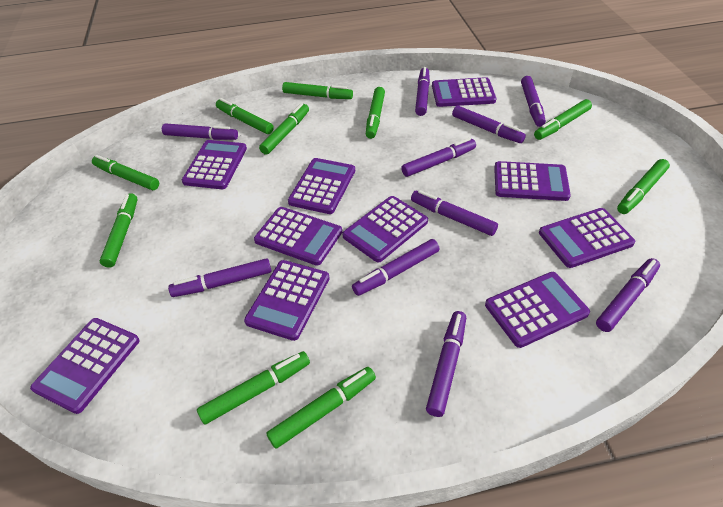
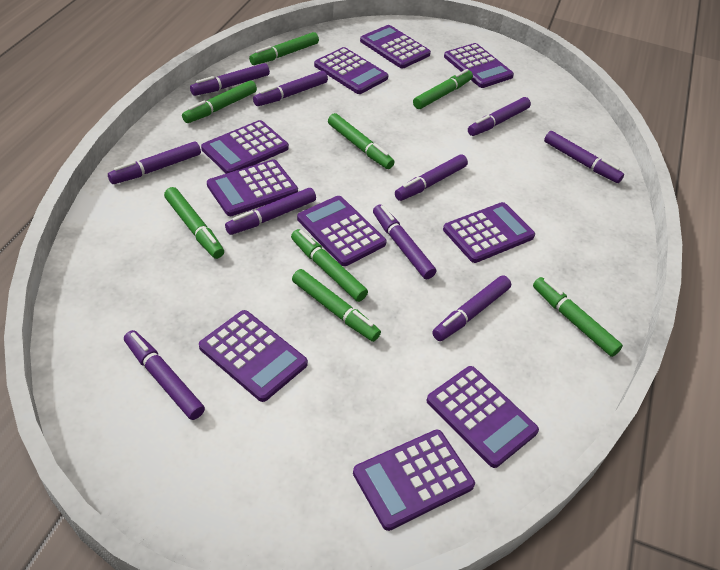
green marker: [92,155,159,190] [100,193,138,268] [197,351,310,425] [216,98,274,134] [259,103,309,155] [266,367,376,449] [282,82,353,99] [366,87,385,139] [534,99,592,140] [617,159,670,214] = 10 -> [164,187,224,259] [182,80,257,123] [249,32,319,65] [291,229,368,302] [292,269,381,342] [328,113,394,169] [413,69,473,109] [533,277,623,357] = 8

